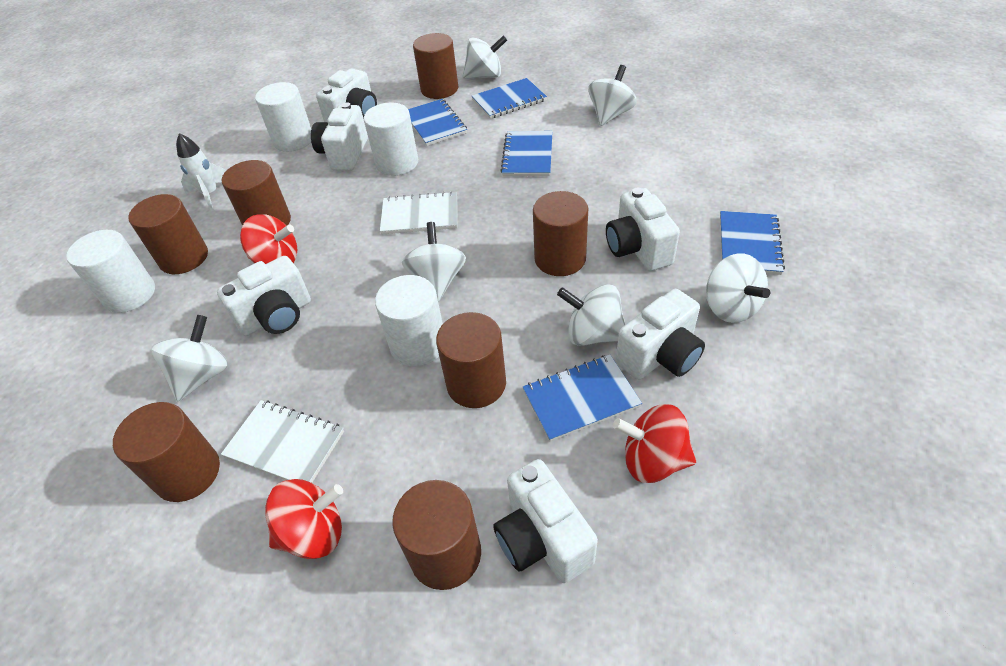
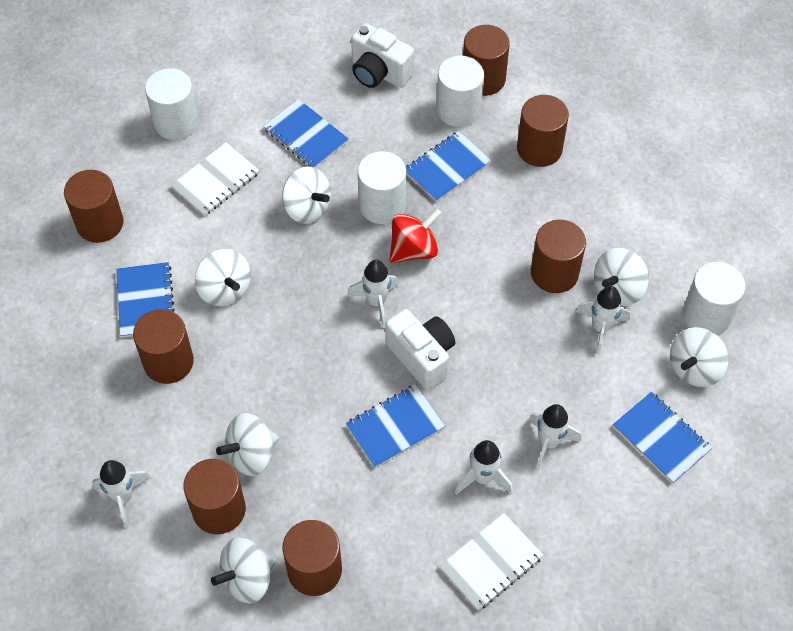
red spinning top: [240,214,297,264] [265,479,343,559] [613,404,696,483] = 3 -> [389,208,442,263] = 1
white camera: [217,256,311,336] [311,102,368,171] [316,68,377,122] [493,459,598,583] [606,188,680,271] [616,289,705,380] = 6 -> [351,23,414,88] [385,309,455,390] = 2
white rocket: [176,133,227,211] = 1 -> [92,460,152,528] [347,260,399,328] [455,440,513,495] [529,404,581,471] [576,286,630,355] = 5

